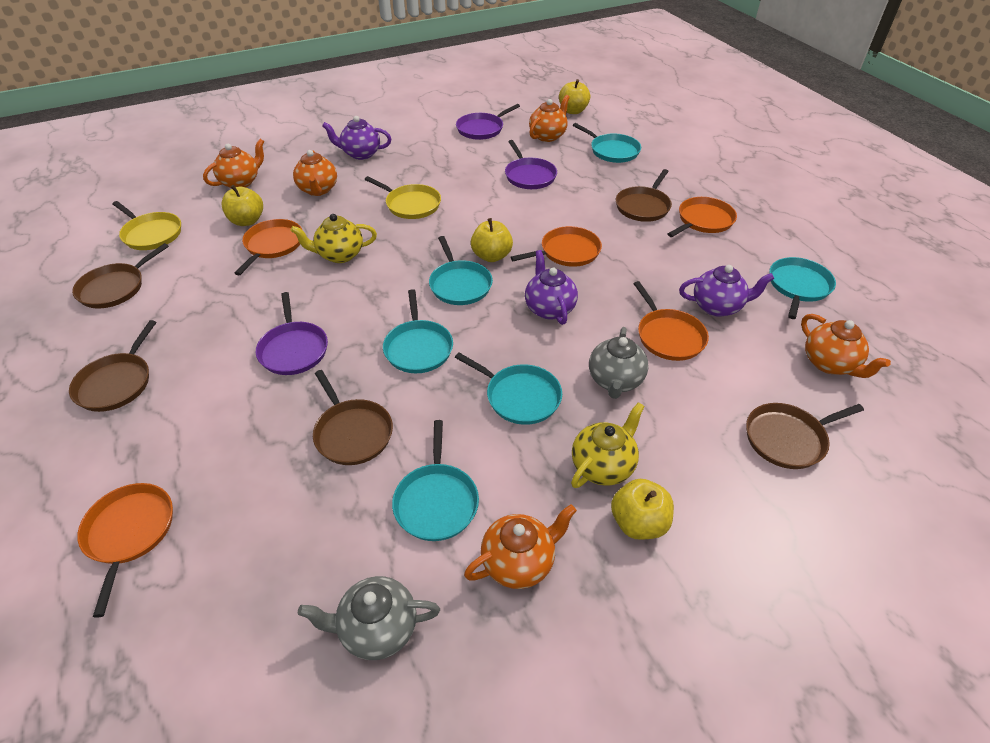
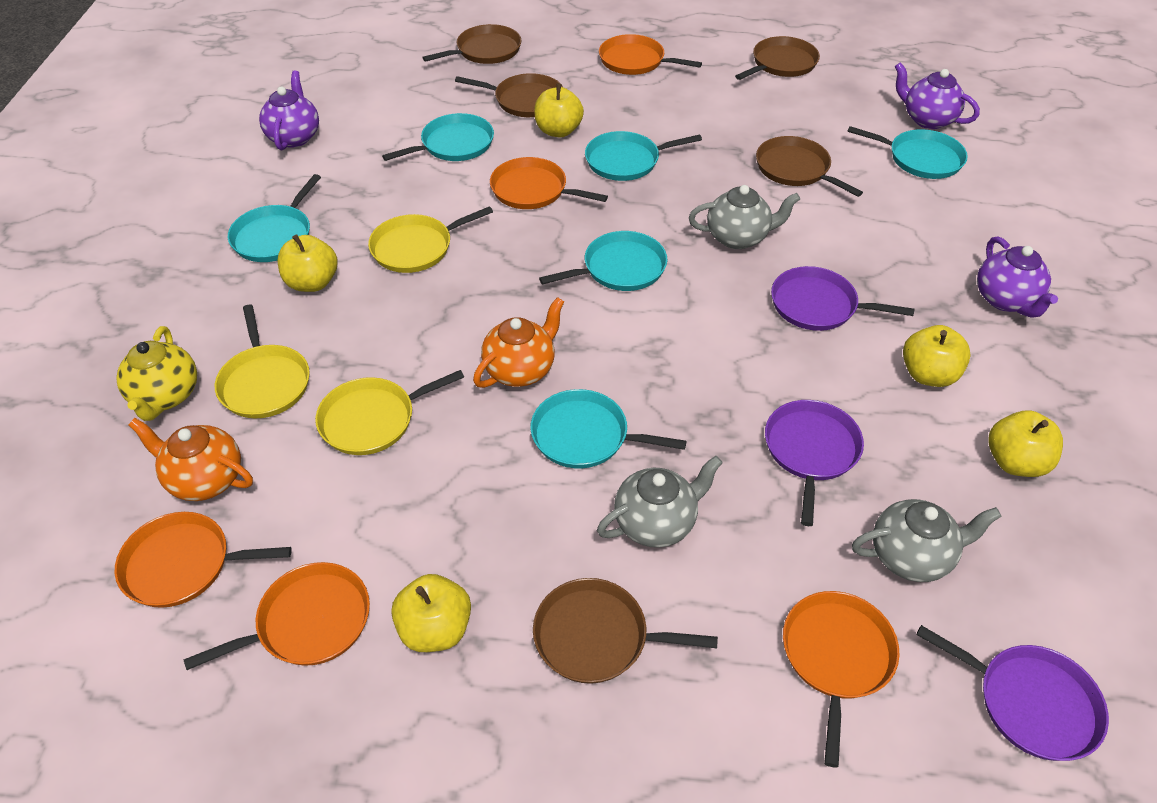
grey teapot: [298,576,440,660] [589,327,648,399] = 2 -> [597,456,723,548] [689,185,800,249] [852,499,1002,582] = 3
orange teapot: [203,139,264,188] [293,150,337,196] [464,504,577,589] [529,95,570,142] [801,314,891,378] = 5 -> [129,418,253,501] [473,297,564,388] = 2
yellow apple: [222,185,263,226] [471,218,513,262] [559,79,590,114] [611,479,674,540] = 4 -> [278,234,338,292] [391,574,471,652] [534,83,584,138] [903,325,971,387] [989,410,1063,477] = 5
yellow pan: [112,201,181,250] [364,176,441,219] = 2 -> [215,305,310,418] [315,370,464,455] [368,206,493,273] = 3
yellow teapot: [291,214,377,263] [571,402,645,488] = 2 -> [116,326,197,421] = 1

